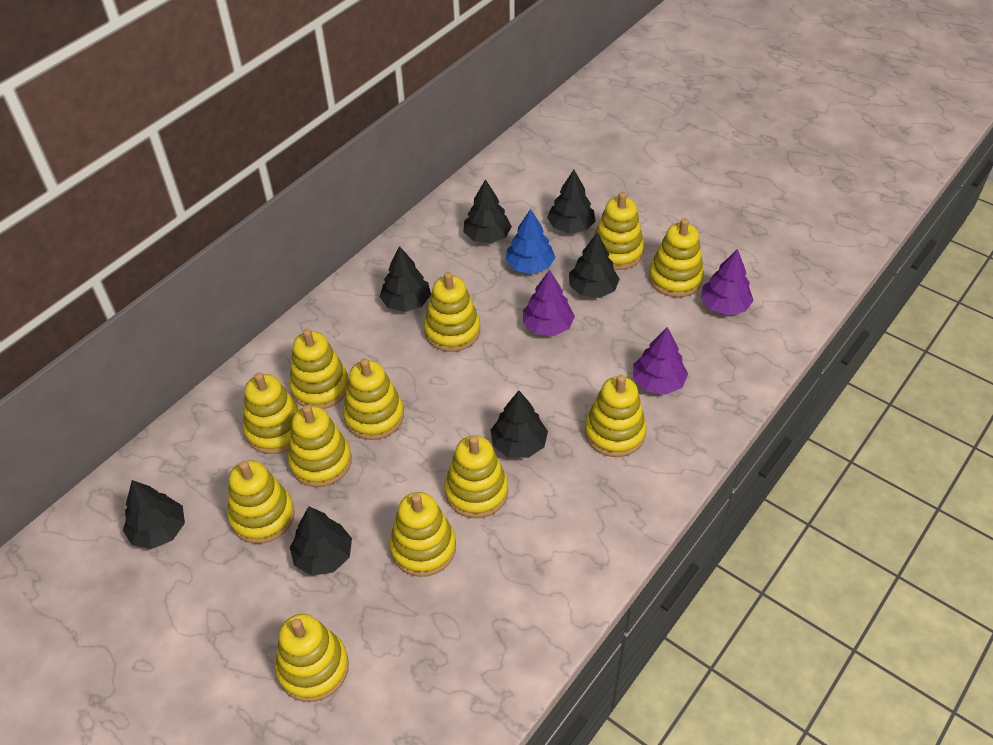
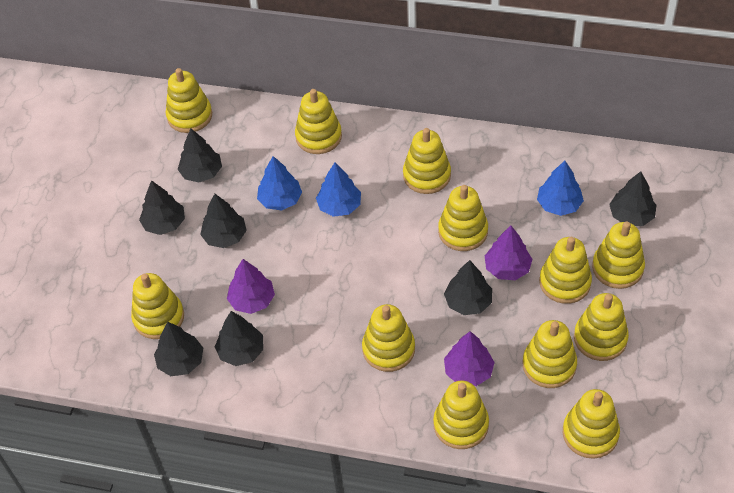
blue tree: [505,209,556,274] = 1 -> [257,156,302,210] [316,162,361,217] [537,160,584,216] = 3

